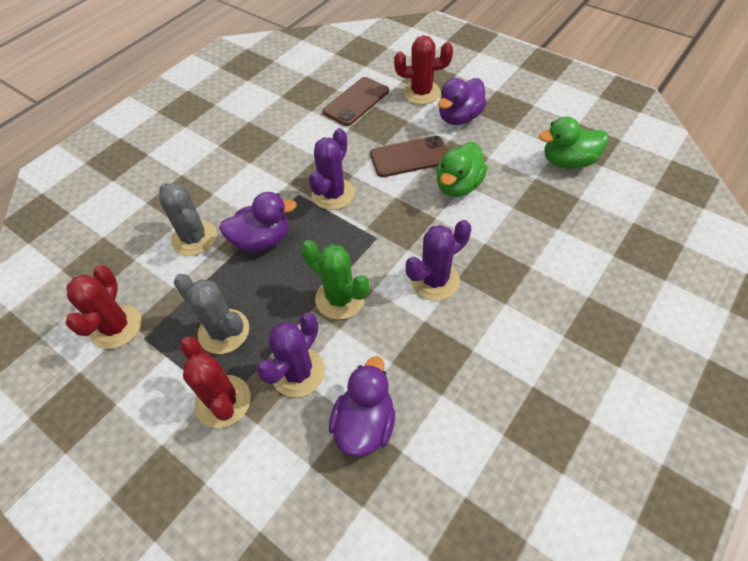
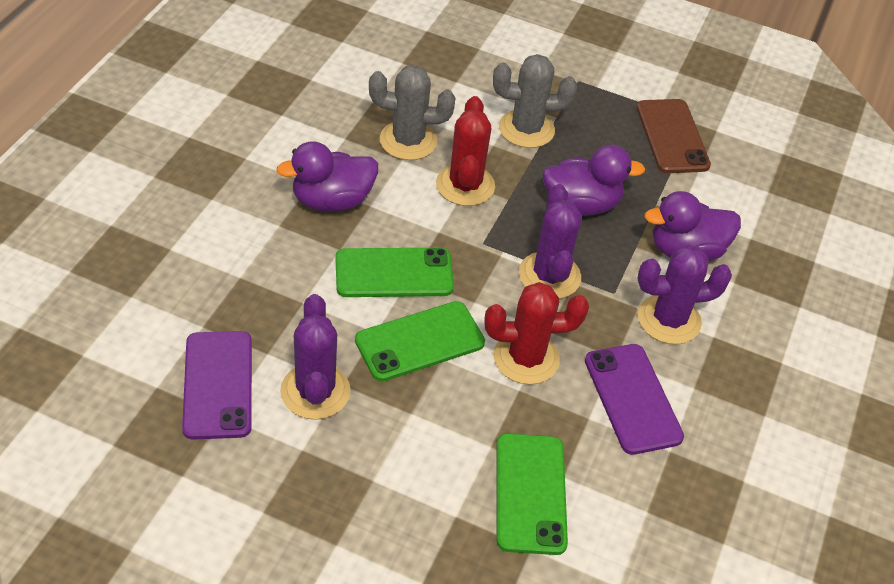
brown phone: [322,77,389,126] [370,136,448,177] = 2 -> [637,99,711,173] = 1
green cactus: [301,240,369,320] = 1 -> none = 0
green duck: [437,142,487,197] [539,117,609,169] = 2 -> none = 0
green phone: none = 0 -> [336,248,454,297] [355,301,485,382] [497,433,568,555] = 3
purple phone: none = 0 -> [182,331,252,440] [585,344,684,455] = 2
red cactus: [66,265,141,349] [180,337,251,428] [394,35,453,105] = 3 -> [436,96,495,206] [485,282,589,385] = 2

